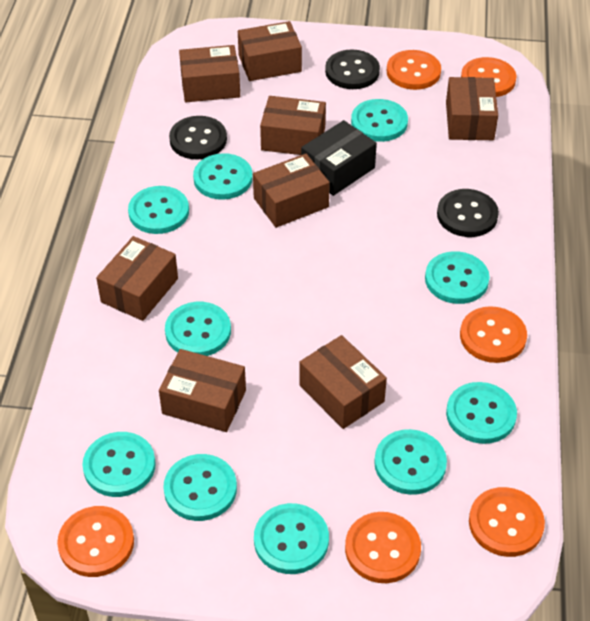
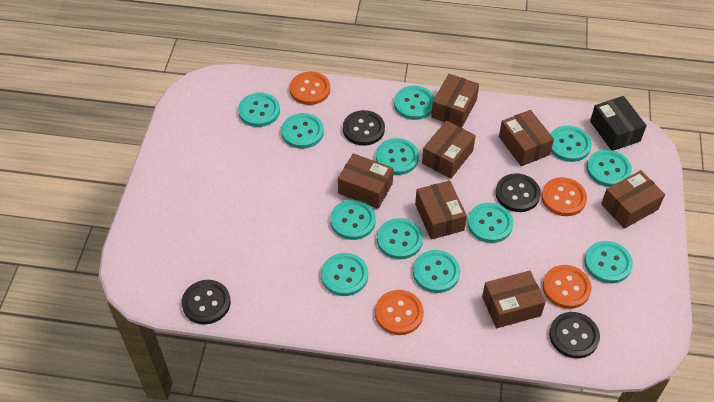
black button: [169,116,227,159] [325,50,380,89] [437,189,499,237] = 3 -> [182,280,231,325] [343,110,385,146] [496,173,541,212] [549,312,600,358] = 4
brown box: [96,236,178,321] [159,349,246,432] [179,45,240,102] [238,21,302,81] [253,154,330,228] [260,96,326,155] [299,335,387,429] [446,77,498,140] = 8 -> [338,153,393,209] [415,181,467,240] [422,121,476,179] [431,74,479,128] [482,271,546,328] [499,110,554,166] [601,170,665,229] = 7
orange button: [57,506,134,577] [345,512,421,583] [387,50,441,90] [460,306,527,363] [461,57,516,97] [469,487,545,557] = 6 -> [290,72,330,105] [375,290,424,335] [541,177,587,216] [543,265,591,309] = 4
turquoise button: [82,432,156,497] [128,186,189,234] [163,454,237,521] [165,302,231,356] [193,153,253,200] [254,503,329,574] [351,99,408,142] [374,429,447,495] [425,251,490,304] [446,382,517,444] = 10 -> [238,93,280,127] [281,113,324,149] [321,253,368,296] [330,200,376,240] [376,138,419,175] [377,218,423,259] [394,86,435,120] [413,250,460,293] [467,203,514,243] [551,126,592,162] [584,241,633,283] [587,150,632,187] = 12

